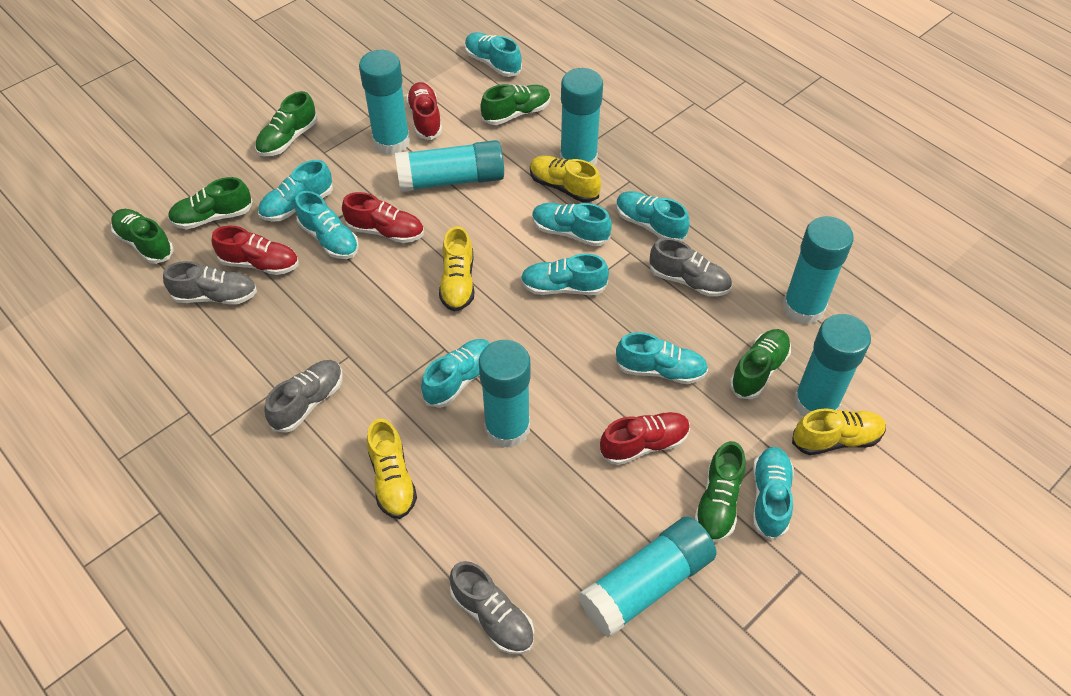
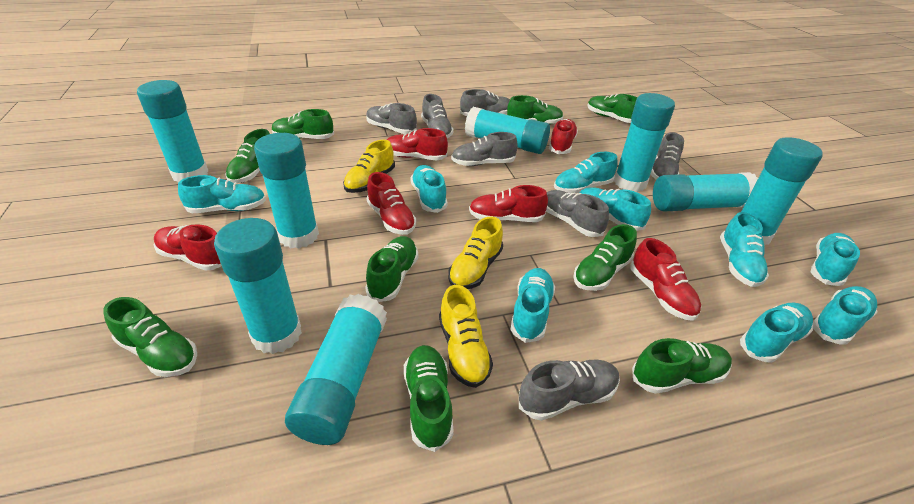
green shoe: [111,209,174,264] [168,177,253,229] [255,91,318,156] [480,84,551,125] [694,441,746,543] [729,329,791,399] = 6 -> [103,297,197,377] [226,129,270,183] [272,109,334,139] [365,236,418,302] [404,345,454,452] [507,95,563,125] [573,224,637,291] [587,94,638,123] [632,338,732,394] = 9
grey shoe: [163,261,257,305] [264,360,343,433] [450,561,534,655] [649,238,732,297] = 4 -> [366,103,417,134] [421,94,454,138] [451,132,518,166] [460,89,510,116] [519,359,620,421] [546,190,609,237] [651,132,684,180] = 7
red shoe: [211,226,299,275] [342,192,424,243] [406,82,442,140] [600,412,690,465] = 4 -> [154,224,222,271] [367,172,416,235] [387,128,448,160] [469,185,548,222] [549,119,578,154] [630,238,701,321] = 6
turquoise glue stick: [359,50,410,155] [395,140,504,192] [479,340,531,448] [560,68,603,166] [578,517,717,637] [783,216,854,325] [793,314,871,416] = 7 -> [137,80,208,182] [214,218,302,354] [254,133,319,249] [285,294,387,445] [465,107,550,154] [614,93,675,192] [653,172,758,212] [741,137,823,246] = 8
yellow shoe: [367,419,417,519] [439,226,474,312] [530,155,601,203] [792,408,886,455] = 4 -> [343,140,395,193] [439,285,493,388] [448,216,503,289] = 3

